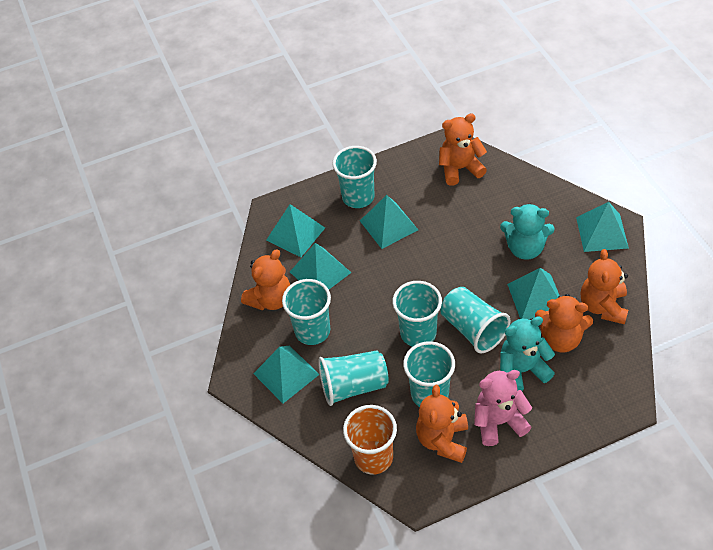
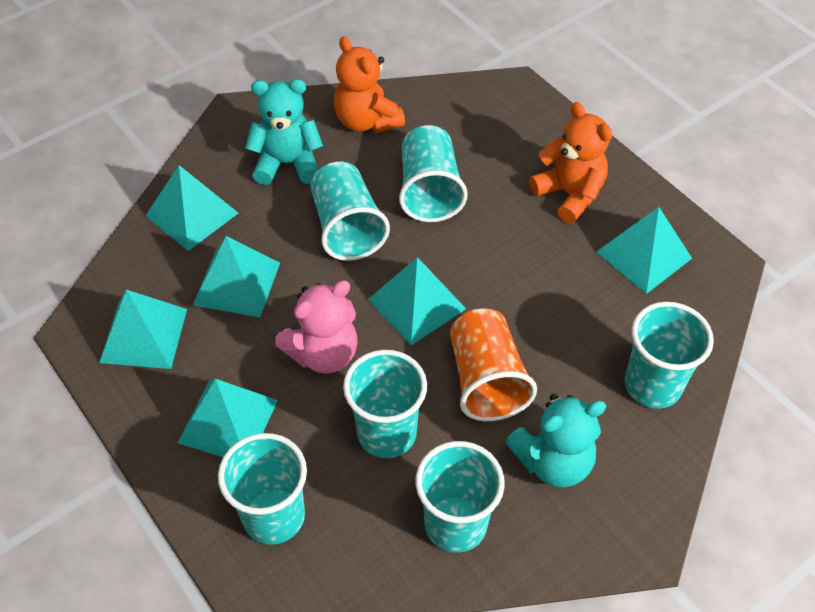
orange teddy bear: [241,249,290,310] [416,385,468,463] [439,113,487,186] [535,294,593,352] [581,249,628,325] = 5 -> [334,37,405,133] [529,102,612,223] = 2

